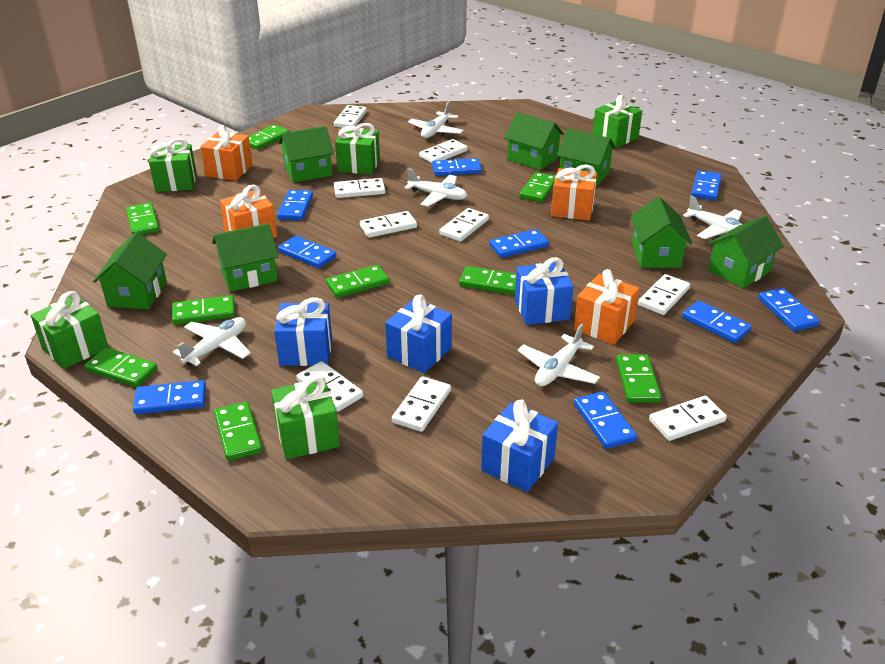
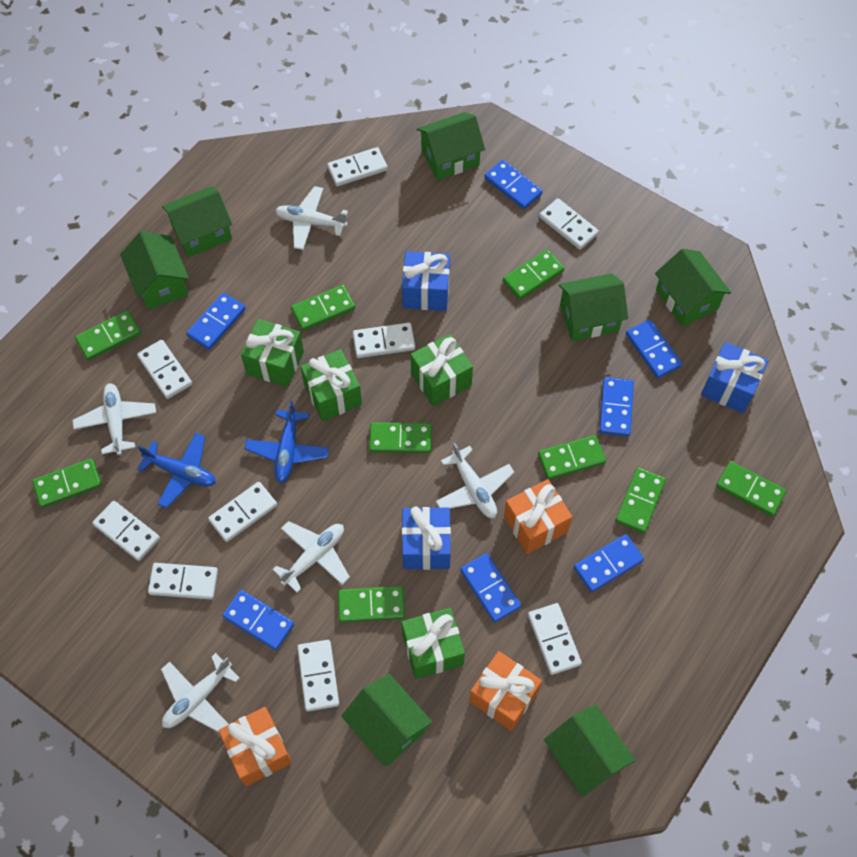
blue domino: [133,380,206,414] [277,190,313,220] [278,236,336,268] [432,158,482,176] [489,229,549,258] [574,391,637,449] [682,301,752,343] [691,170,722,200] [758,288,820,331] = 9 -> [187,292,246,350] [222,590,294,650] [460,553,521,623] [484,160,543,209] [574,534,644,592] [599,377,634,436] [626,319,682,378] = 7
blue gift: [274,298,332,366] [385,295,452,373] [481,400,558,492] [515,257,574,325] = 4 -> [402,251,450,311] [402,507,451,570] [701,342,768,413] = 3
blue plane: none = 0 -> [137,433,216,508] [245,401,329,483] = 2
green gift: [31,291,108,369] [149,138,197,192] [271,376,340,459] [335,123,380,175] [593,95,642,148] = 5 -> [241,319,304,387] [300,349,362,421] [401,608,465,679] [411,334,473,406] = 4
orange gift: [200,125,253,181] [220,185,277,238] [551,165,597,220] [574,269,639,345] = 4 -> [219,707,292,786] [469,651,542,731] [504,479,572,554] = 3

